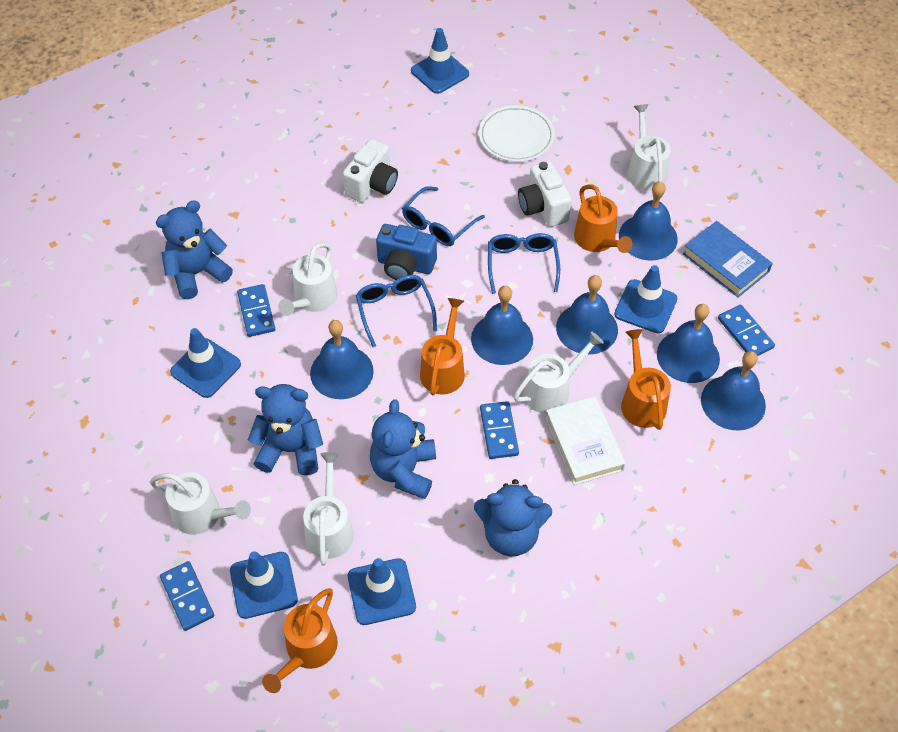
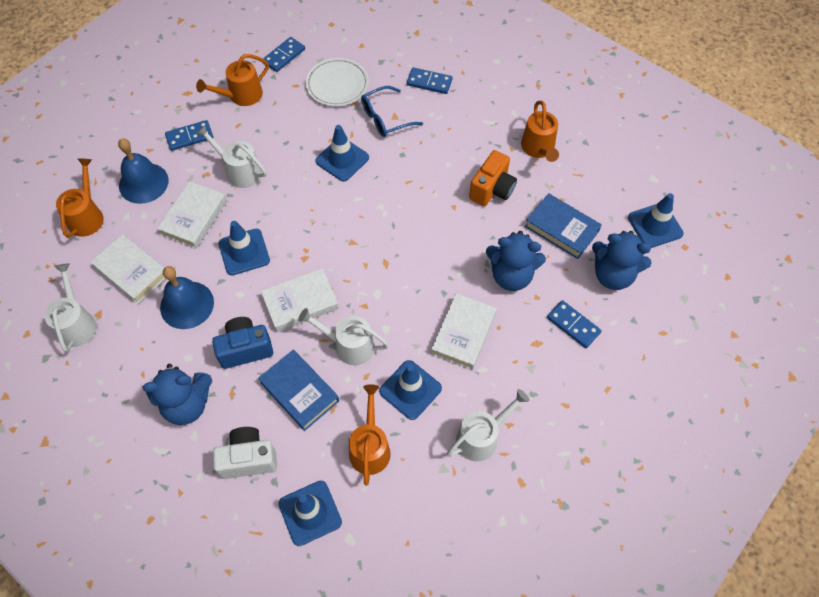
blue bell: [310,320,374,399] [471,286,533,365] [556,275,618,354] [619,181,678,261] [657,304,720,383] [701,351,766,431] = 6 -> [118,138,169,204] [160,266,214,329] = 2
blue book: [683,221,773,298] = 1 -> [258,350,339,431] [525,193,602,259] = 2
blue glasses: [356,275,437,347] [402,186,485,246] [488,233,560,294] = 3 -> [361,86,423,137] = 1
blue teddy bear: [156,200,233,299] [248,384,323,475] [370,399,436,499] [474,479,552,557] = 4 -> [142,364,212,425] [486,231,546,291] [592,231,652,290] = 3
orange camera: none = 0 -> [469,150,517,206] = 1
white book: [545,396,626,485] = 1 -> [90,234,166,304] [157,181,227,249] [261,268,339,332] [431,293,497,370] = 4
white camera: [343,139,398,203] [518,161,572,227] = 2 -> [213,427,277,479] = 1
white watering can: [150,472,251,535] [278,242,337,316] [303,452,354,565] [514,331,604,414] [627,104,671,191] = 5 -> [45,263,96,352] [196,125,267,188] [298,308,389,365] [447,389,530,461] = 4

